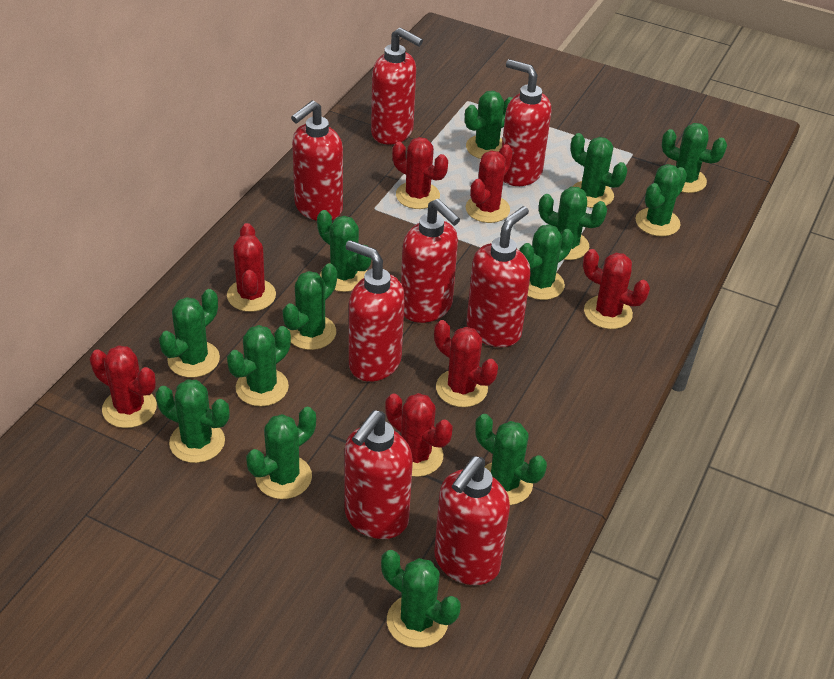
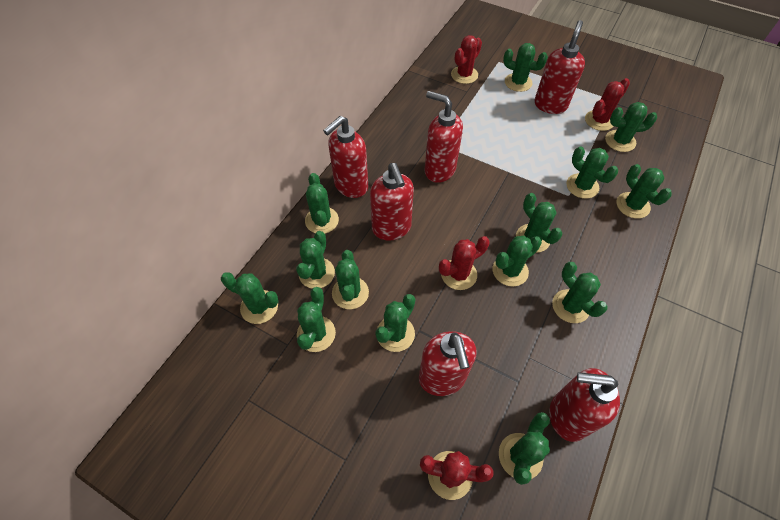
red cactus: [90,345,157,428] [227,223,276,312] [385,393,453,477] [392,137,448,209] [434,320,498,407] [466,144,513,223] [583,249,650,329] = 7 -> [420,451,494,500] [439,236,490,290] [451,35,482,84] [585,78,630,131] = 4
red soap dispenser: [291,100,343,220] [344,410,413,539] [346,240,405,382] [371,27,423,145] [401,199,460,323] [434,456,510,585] [466,206,531,347] [502,59,551,186] = 8 -> [323,116,368,198] [370,163,414,241] [419,331,477,396] [424,91,463,183] [534,20,585,114] [549,368,620,442] = 6

